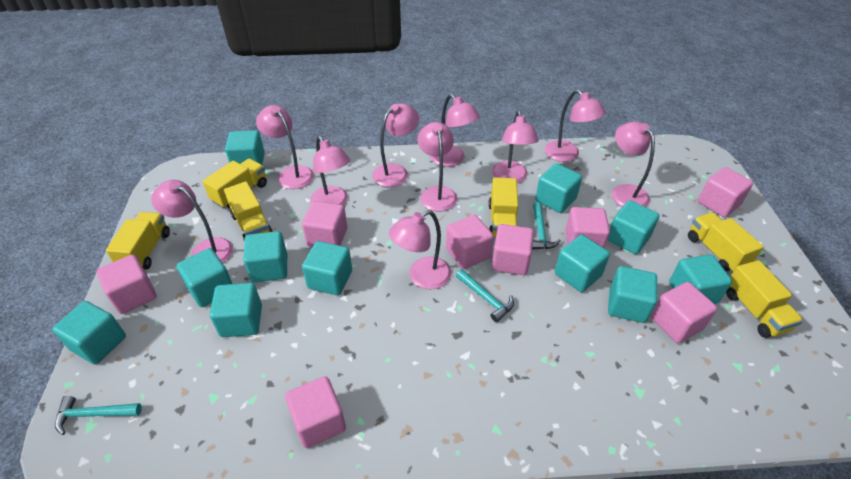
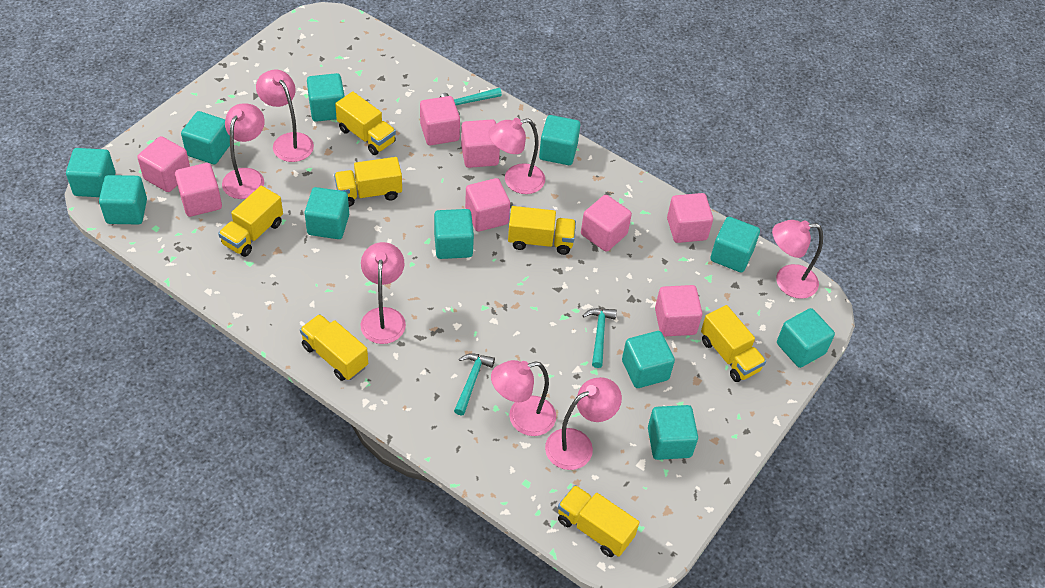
pink lamp: [151,180,233,263] [256,105,314,189] [310,136,350,206] [372,103,419,187] [389,210,451,289] [417,122,457,212] [430,94,480,167] [492,111,539,183] [545,90,606,162] [612,121,655,207] = 10 -> [222,103,265,199] [256,69,314,162] [360,242,406,344] [489,118,545,194] [491,360,556,436] [545,377,622,470] [772,220,823,299] = 7
yellow truck: [106,212,170,270] [203,158,267,209] [224,181,273,242] [488,177,518,237] [688,212,764,272] [726,260,803,338] = 6 -> [218,186,283,257] [300,314,368,381] [334,157,402,207] [335,91,396,155] [508,206,576,255] [558,485,639,557] [701,305,766,382] = 7

